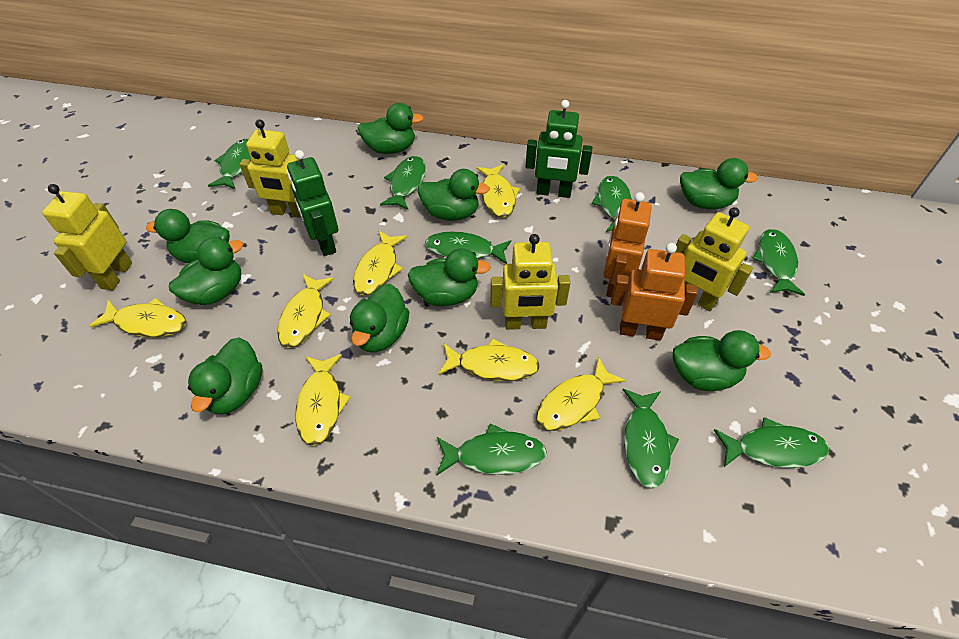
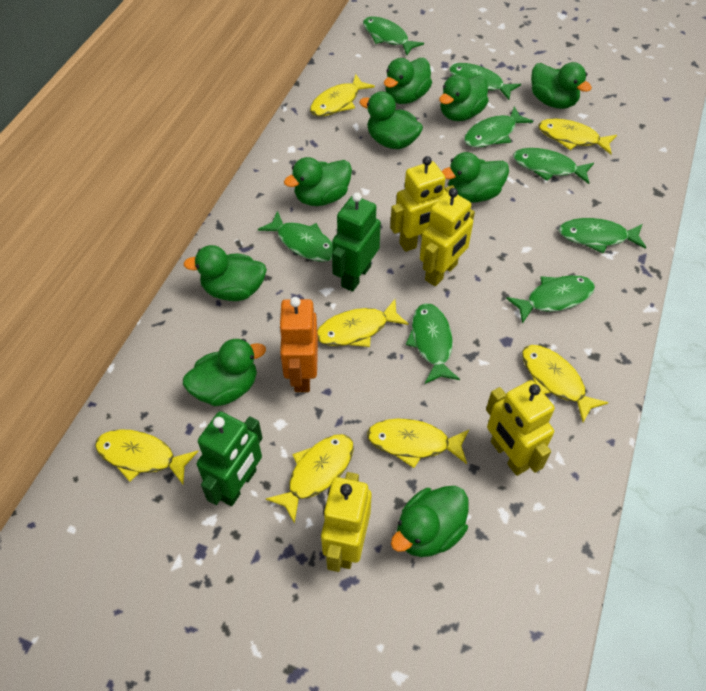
orange robot: [603,192,652,297] [611,243,698,341] = 2 -> [278,297,318,392] = 1

